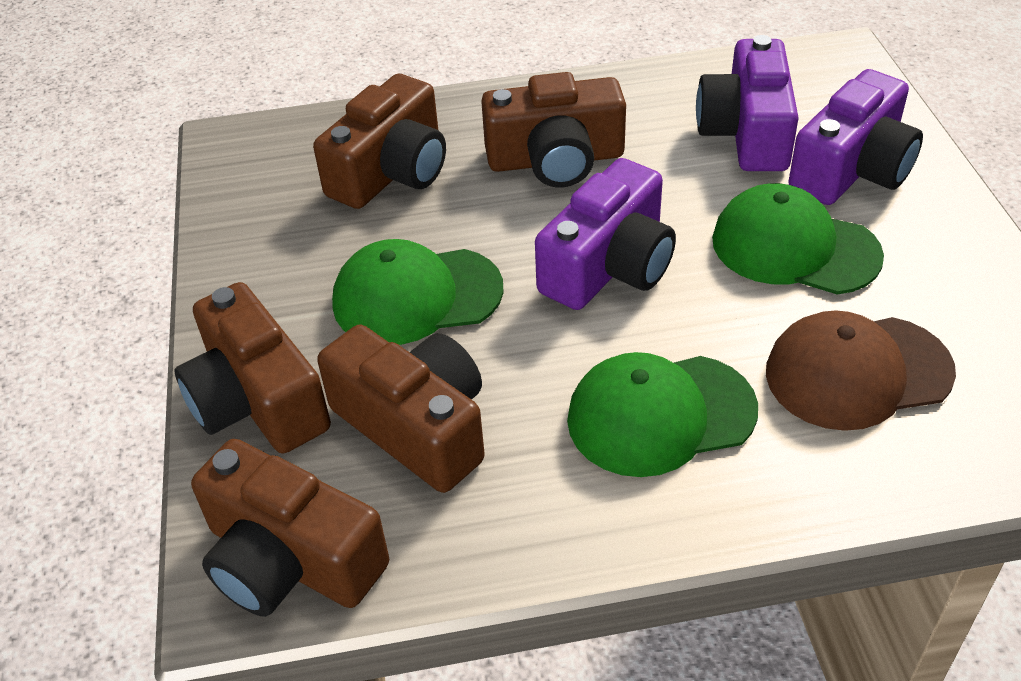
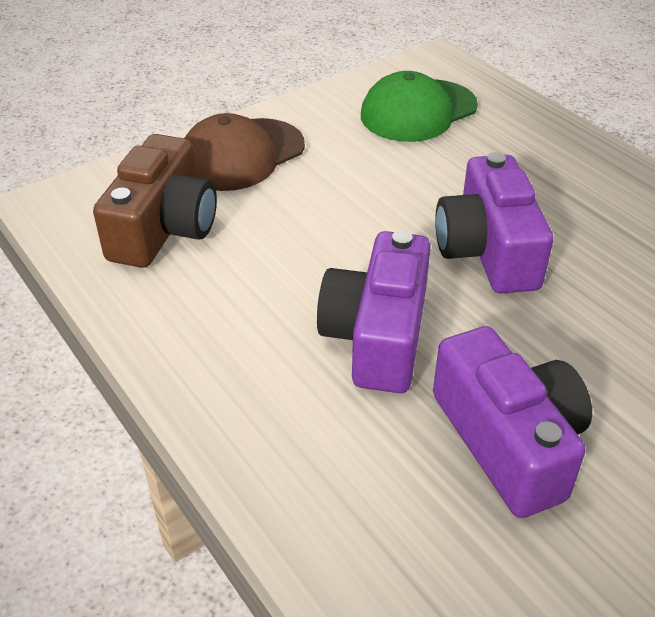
brown camera: [174,282,331,454] [191,439,389,617] [313,74,446,209] [317,325,485,493] [481,72,626,187] = 5 -> [93,134,217,268] = 1
green cap: [332,239,504,345] [567,352,758,477] [712,183,884,294] = 3 -> [361,71,478,142] = 1

